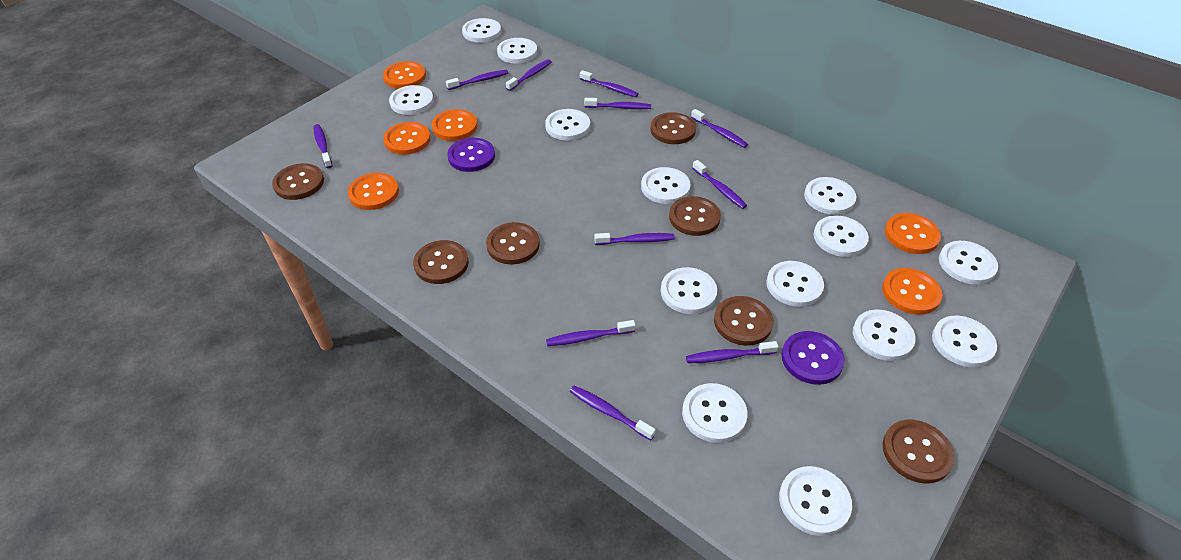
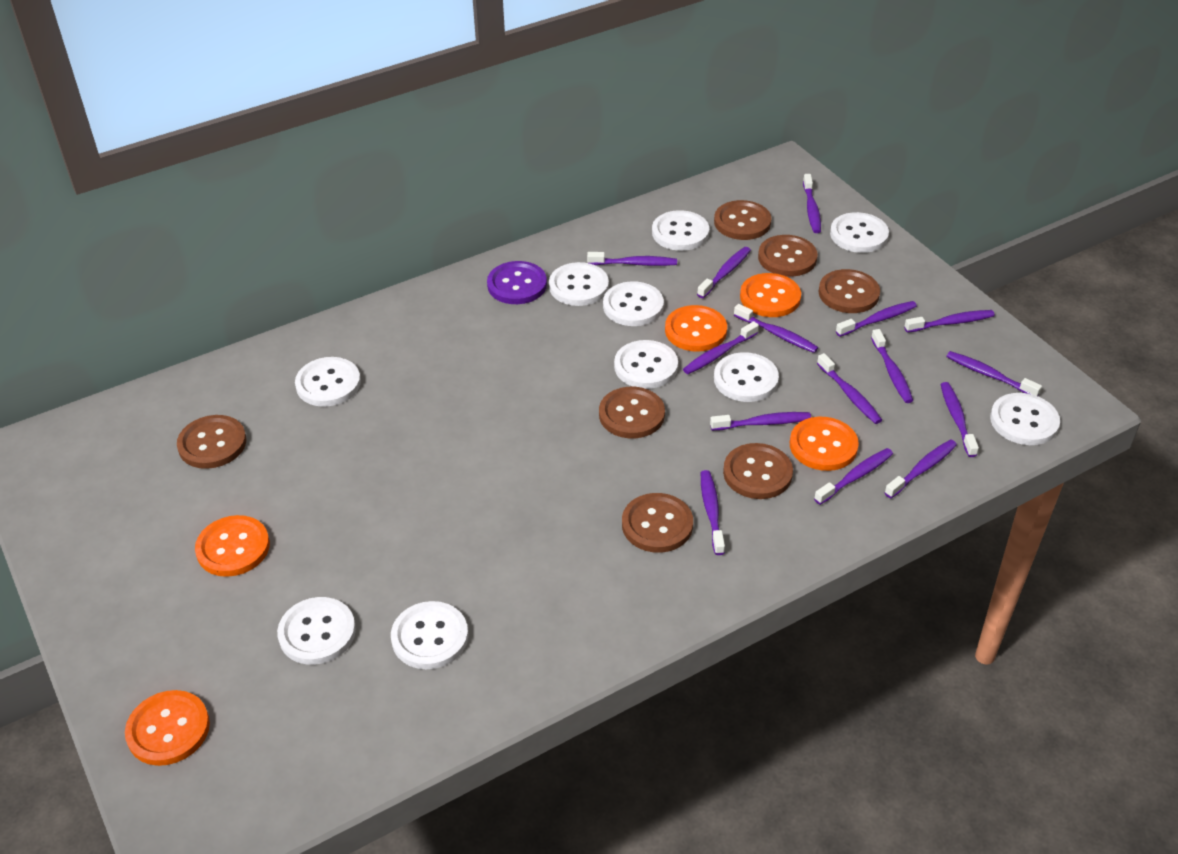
orange button: [347,173,399,210] [383,61,426,89] [383,122,431,155] [432,109,477,141] [882,268,942,315] [885,213,941,254] = 6 -> [125,690,210,766] [195,515,270,577] [665,305,727,352] [740,273,801,317] [790,417,859,471] = 5
purple button: [447,138,495,172] [782,331,845,385] = 2 -> [487,261,547,304] = 1
purple toothbrush: [314,124,332,168] [446,70,508,90] [506,59,552,91] [546,320,636,346] [570,386,656,440] [580,70,639,97] [584,98,651,109] [594,233,675,245] [686,341,778,363] [691,109,748,148] [692,160,747,209] = 11 -> [587,252,677,266] [683,321,759,374] [697,247,751,298] [701,470,725,555] [710,412,811,431] [734,304,818,353] [803,174,821,233] [814,448,893,505] [817,353,882,424] [836,301,917,337] [871,329,913,403] [885,439,957,498] [904,310,995,333] [941,382,979,457] [946,351,1042,396] = 15
white button: [389,85,434,115] [462,18,501,43] [497,38,537,64] [545,109,590,140] [641,167,691,204] [661,267,717,314] [682,383,748,443] [766,261,824,307] [779,466,852,536] [804,177,856,215] [814,215,869,257] [853,310,916,361] [932,316,997,367] [939,241,998,285] = 14 -> [277,597,356,665] [295,357,361,407] [391,601,468,669] [549,262,609,306] [603,281,664,326] [614,340,678,389] [652,210,709,251] [714,352,779,402] [830,212,889,253] [990,393,1060,445] = 10

